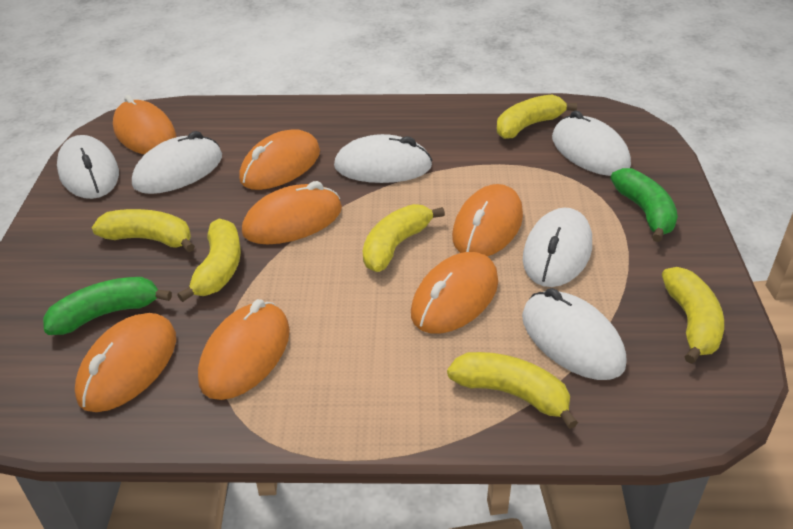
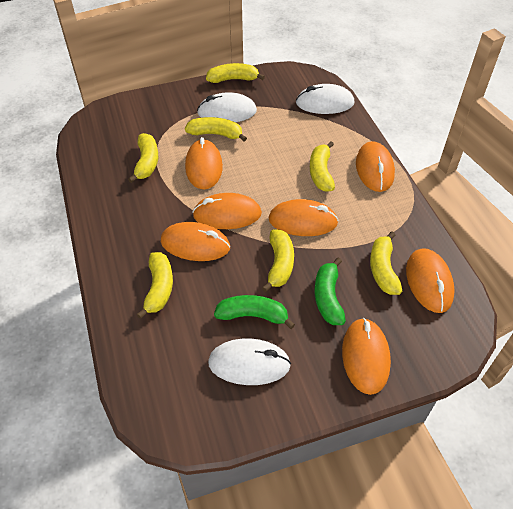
white mouse: [57,135,119,199] [132,131,222,194] [334,134,433,183] [522,288,626,380] [523,207,592,287] [552,111,631,176] = 6 -> [197,92,257,122] [208,338,291,385] [296,84,354,114] = 3
yellow banana: [92,209,195,252] [177,219,241,302] [363,204,445,272] [447,352,578,429] [497,94,577,139] [662,267,724,364] = 6 -> [128,133,158,183] [137,252,173,319] [185,117,247,142] [206,63,265,83] [262,229,294,292] [310,141,335,192] [370,231,402,295] = 7

